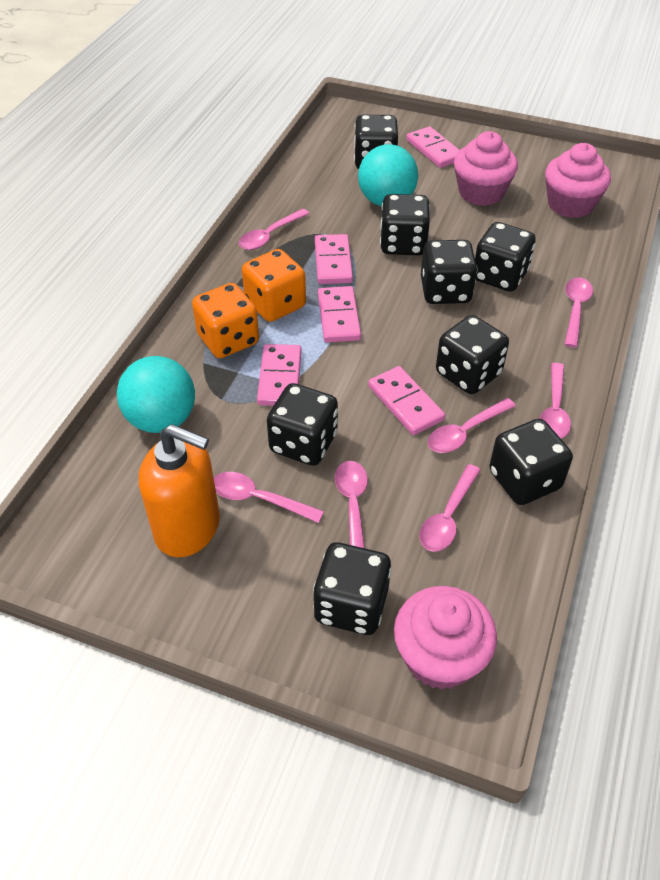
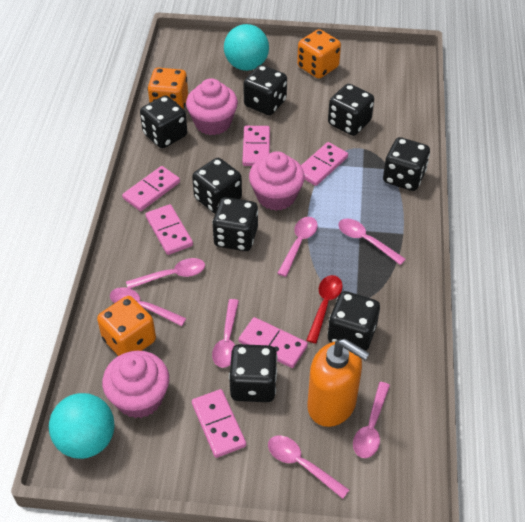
orange dice: [192,283,259,358] [242,249,306,322] = 2 -> [97,296,156,356] [148,68,188,109] [297,29,341,78] = 3
pink domino: [257,344,302,406] [315,234,353,284] [318,286,361,343] [368,366,445,435] [406,126,459,168] = 5 -> [122,166,180,211] [145,204,193,255] [192,389,246,458] [239,317,308,368] [242,126,270,166] [301,142,348,186] = 6
red spoon: none = 0 -> [306,275,343,343] = 1

